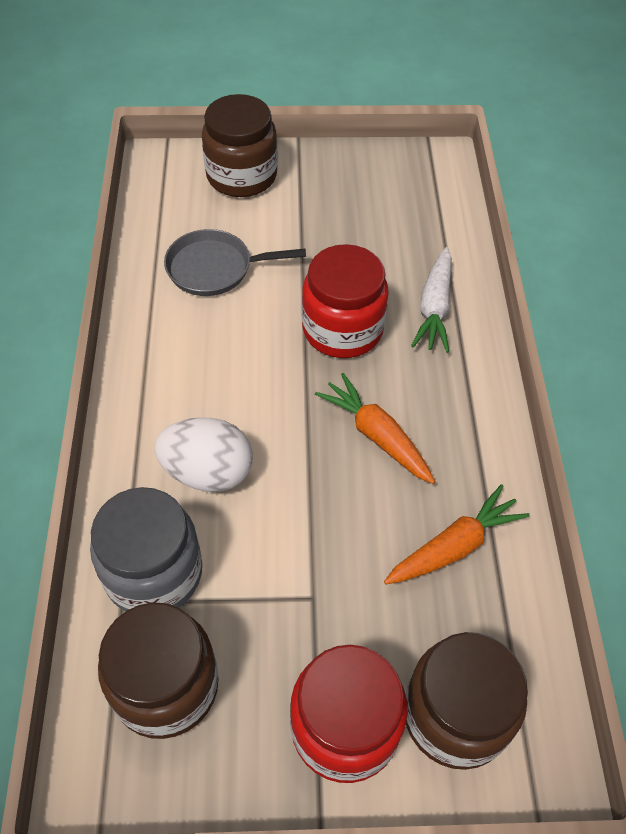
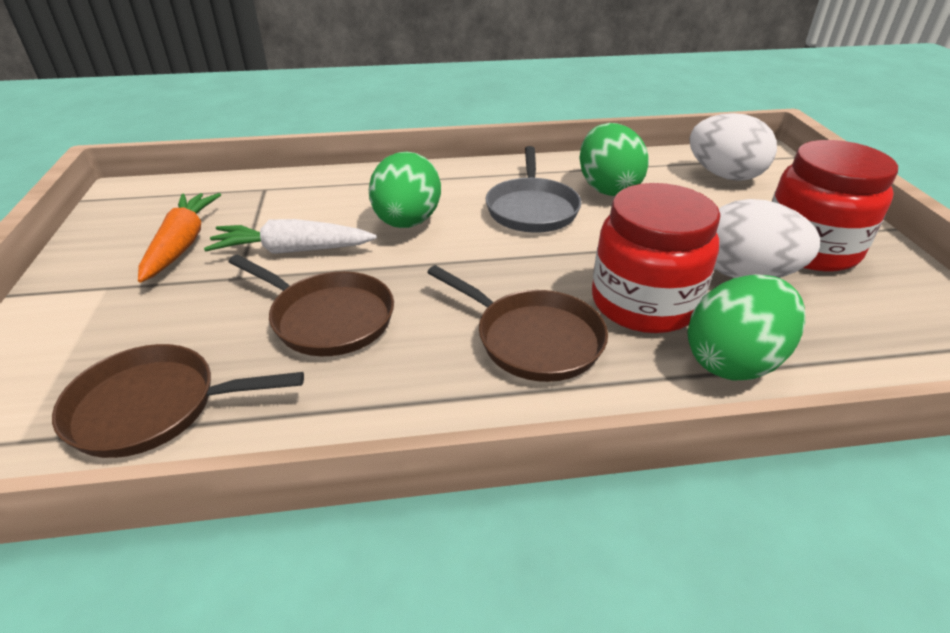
brown jar: [98,602,218,739] [202,94,278,197] [405,632,528,770] = 3 -> none = 0
brown pan: none = 0 -> [52,344,304,458] [229,255,394,356] [427,265,608,382] = 3
green egg: none = 0 -> [369,152,441,228] [579,123,649,196] [687,274,805,380] = 3
grey jar: [90,487,202,611] = 1 -> none = 0
orange carrot: [315,373,435,484] [384,484,530,584] = 2 -> [138,193,221,283] = 1
white egg: [154,417,253,492] = 1 -> [689,113,777,181] [715,199,820,278] = 2

